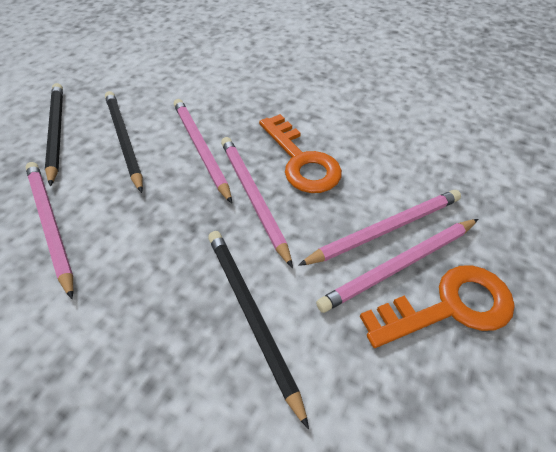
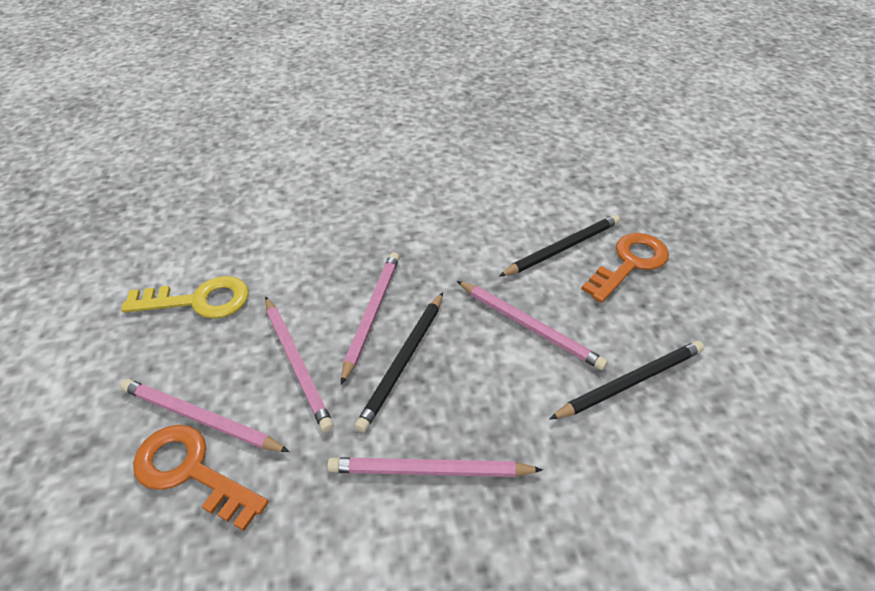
yellow key: none = 0 -> [121,276,249,319] = 1

